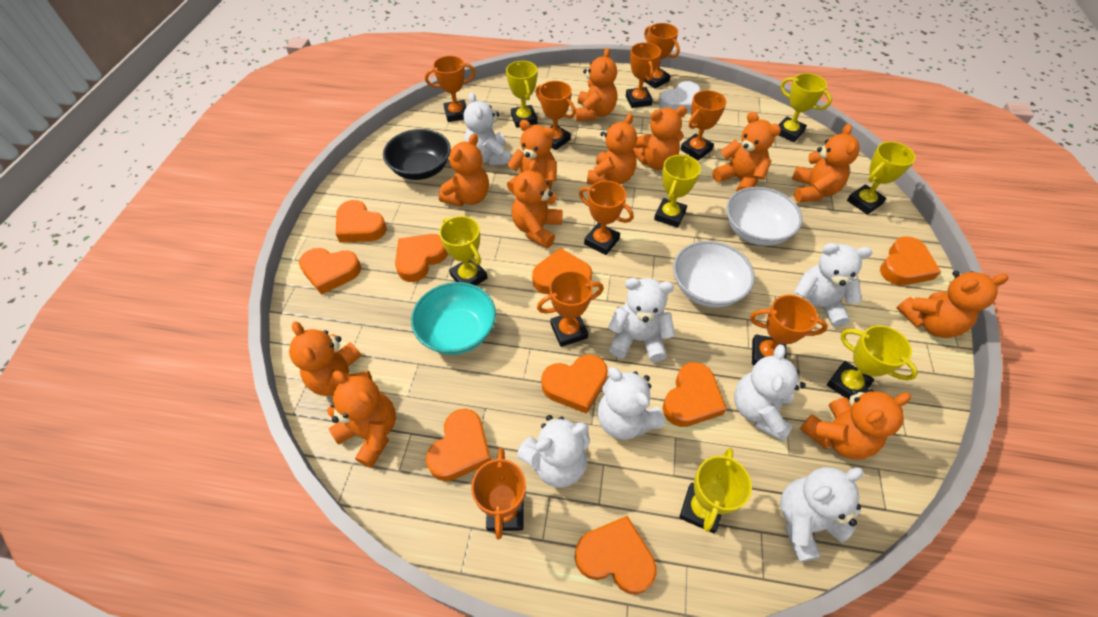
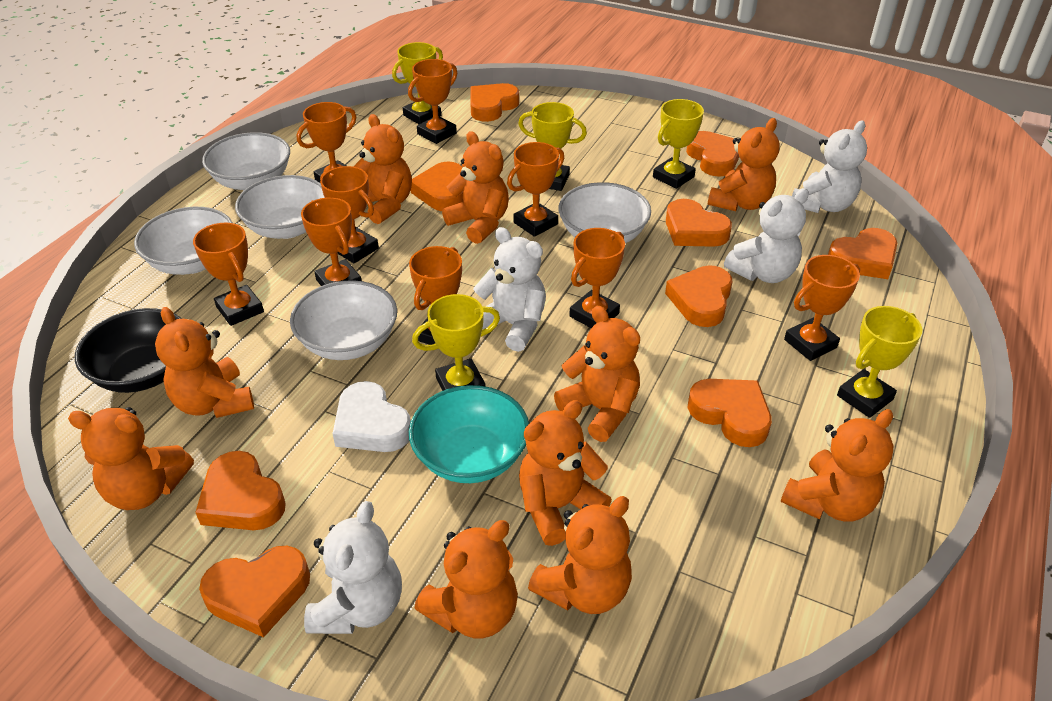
orange teddy bear: [289,322,373,396] [327,371,396,468] [439,134,489,206] [507,120,557,194] [512,160,563,248] [575,48,617,121] [587,113,637,185] [633,106,687,170] [712,112,781,192] [792,124,860,202] [800,389,911,460] [897,271,1008,338] = 12 -> [68,407,194,510] [155,307,254,418] [353,114,412,224] [415,520,518,638] [442,131,509,244] [519,400,612,546] [528,496,632,614] [554,306,640,442] [708,118,779,211] [781,409,894,522] = 10
white bowl: [673,241,755,308] [726,187,803,246] = 2 -> [134,207,233,275] [202,132,290,190] [235,175,325,239] [290,280,397,360] [558,182,651,243] = 5
white teddy bear: [463,92,511,166] [517,415,590,488] [597,367,665,440] [608,278,675,362] [734,344,806,441] [780,467,864,562] [794,243,872,327] = 7 -> [304,501,402,634] [473,227,546,352] [724,188,809,283] [792,120,867,213] = 4
yellow trophy: [439,216,487,286] [506,61,537,128] [654,155,701,228] [679,448,752,533] [779,73,832,142] [827,325,918,400] [847,141,916,215] = 7 -> [392,42,443,124] [412,294,500,391] [518,102,587,191] [653,99,704,189] [837,306,922,418] = 5

